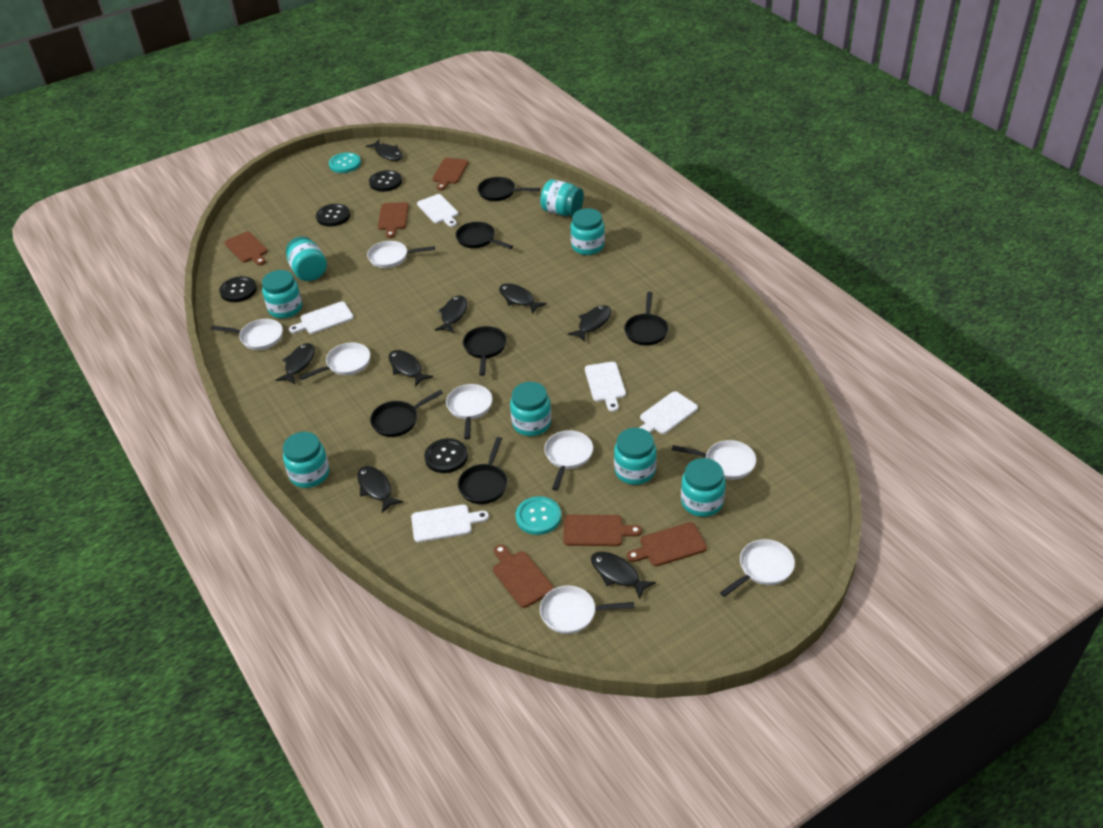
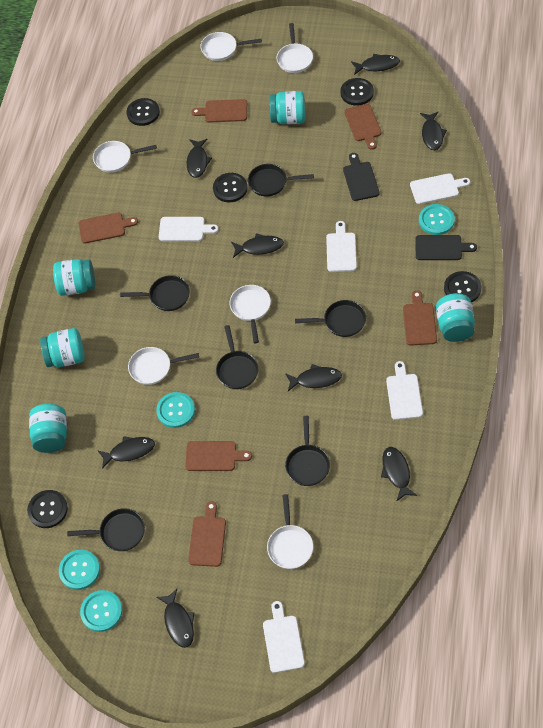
black button: [219,276,257,302] [316,204,350,226] [369,170,402,192] [424,438,468,473] = 4 -> [27,490,68,528] [127,98,160,126] [213,173,248,202] [340,78,374,106] [444,271,481,303] = 5
black cutting board: none = 0 -> [343,153,380,201] [415,235,477,260] = 2
turquoise button: [329,152,361,173] [516,496,561,535] = 2 -> [59,549,100,590] [80,590,122,632] [156,392,195,428] [419,204,455,235] = 4
turquoise jar: [262,270,302,319] [283,432,330,488] [286,236,327,281] [510,382,551,436] [540,179,584,216] [570,208,605,255] [614,428,657,485] [681,458,725,517] = 8 -> [29,404,67,453] [40,328,85,367] [53,259,95,296] [269,91,305,124] [436,293,475,342] = 5
white pan: [211,319,283,350] [299,342,370,380] [367,241,435,268] [446,384,492,440] [540,586,634,634] [544,430,593,491] [672,440,756,480] [720,539,795,597] = 8 -> [93,141,157,173] [128,347,199,385] [200,32,262,61] [229,285,271,343] [267,494,313,569] [276,23,313,73] = 6

